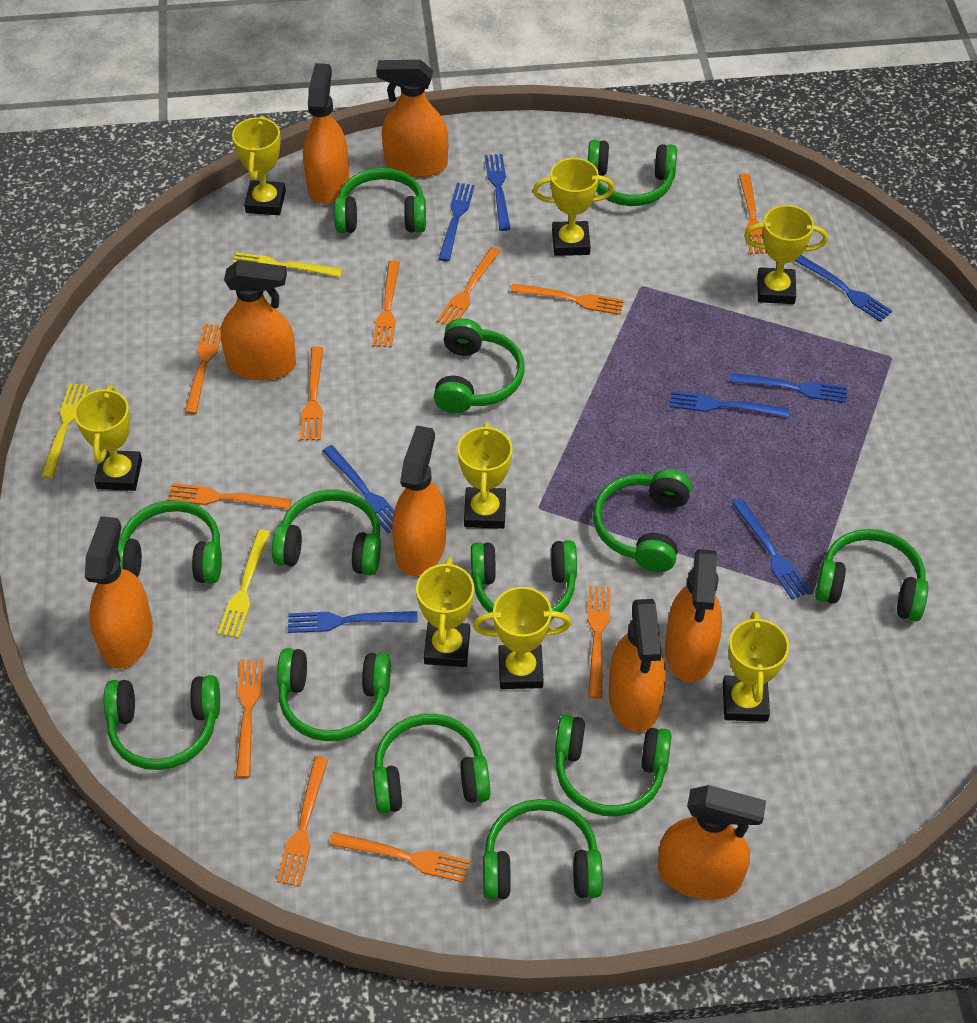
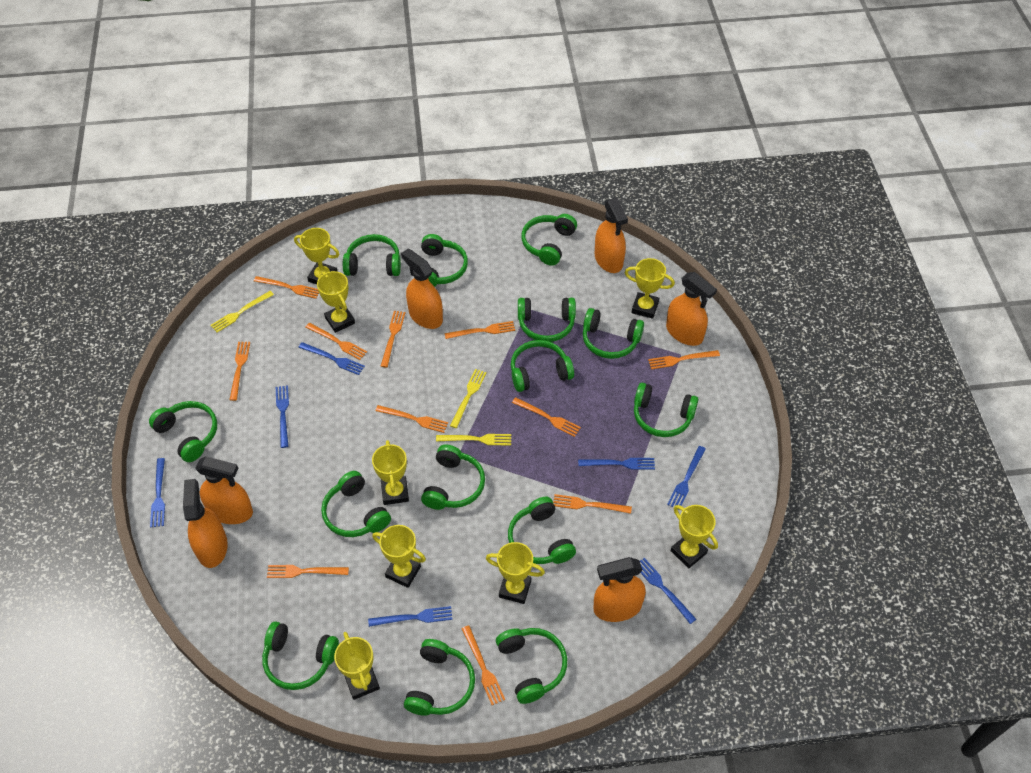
blue fork: [288,611,418,633] [323,445,394,533] [439,183,475,261] [485,154,510,231] [670,391,789,417] [729,373,847,403] [732,499,811,600] [795,255,892,322] = 8 -> [150,458,165,527] [276,385,289,448] [298,342,365,375] [368,606,452,627] [578,458,655,470] [640,558,696,624] [667,446,706,510] = 7
green headphones: [104,675,220,770] [118,500,222,584] [272,490,381,575] [277,648,391,741] [334,168,426,233] [373,714,490,813] [434,318,525,413] [471,540,577,619] [483,799,603,900] [555,715,671,816] [588,140,677,206] [593,469,692,572] [815,529,929,621] = 13 -> [149,401,217,462] [262,622,339,690] [321,471,391,537] [343,234,401,276] [404,639,475,715] [421,234,468,287] [421,445,485,510] [496,628,567,704] [508,497,576,564] [511,340,574,392] [518,298,576,342] [521,214,577,266] [583,308,644,359] [634,383,698,437] = 14
orange spray bottle: [85,516,153,669] [221,260,296,380] [303,63,349,204] [376,60,448,177] [392,425,446,576] [609,599,666,732] [658,785,766,900] [665,549,722,682] = 8 -> [183,479,228,568] [196,456,253,524] [401,248,443,329] [593,557,646,622] [595,198,628,273] [666,272,717,346] = 6

